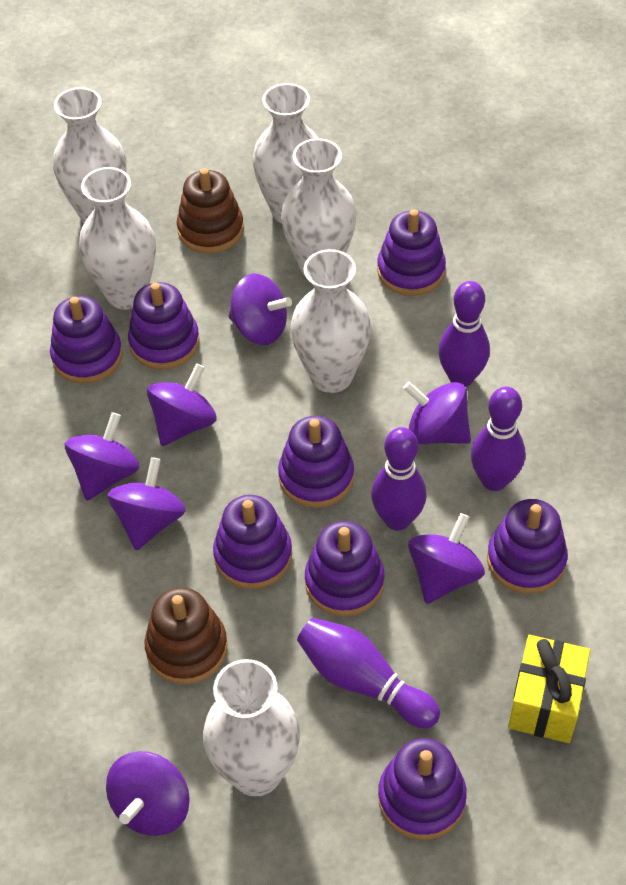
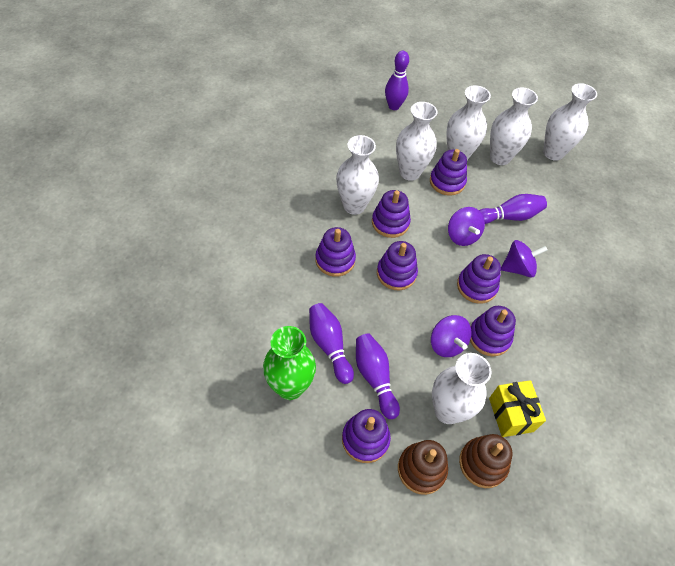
green vase: none = 0 -> [263,326,316,400] = 1
purple spinning top: [65,412,140,501] [106,751,190,836] [107,457,186,550] [147,363,217,446] [228,274,292,345] [403,381,471,444] [408,513,485,604] = 7 -> [431,315,471,357] [448,207,485,246] [501,240,548,278] = 3
purple stacking toy: [50,296,123,384] [128,282,200,370] [213,495,292,589] [278,416,354,508] [305,521,385,616] [377,209,446,296] [378,738,467,840] [487,499,568,594] = 8 -> [315,227,356,277] [342,409,391,463] [372,190,411,238] [377,241,418,290] [430,149,467,196] [457,254,501,304] [470,306,516,356] = 7

